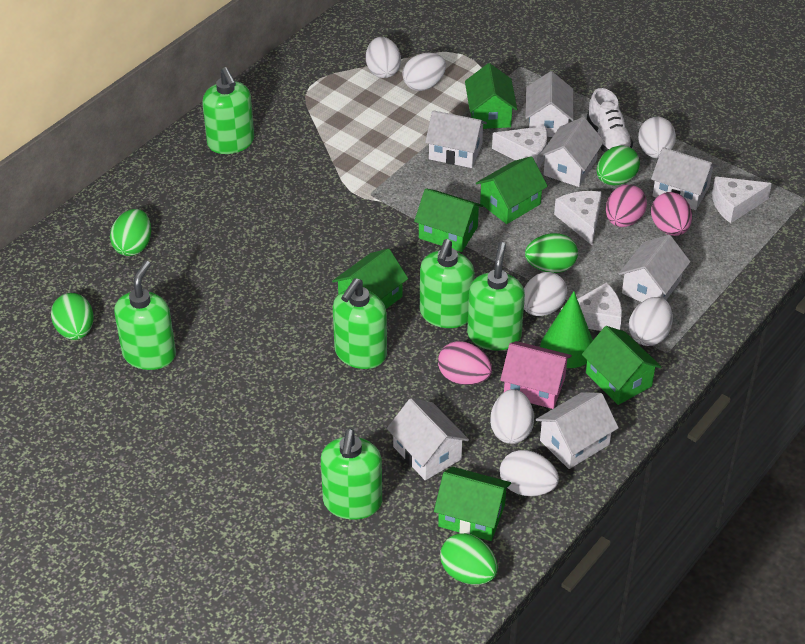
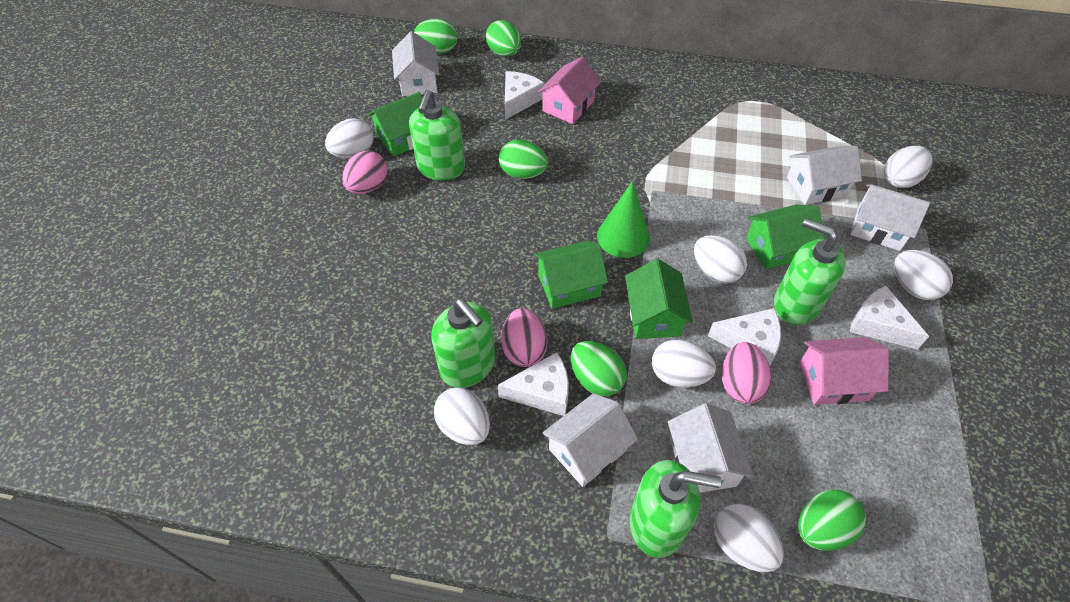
green house: [332,249,408,309] [414,188,483,252] [434,467,511,541] [465,63,517,129] [476,156,548,224] [582,326,661,405] = 6 -> [368,92,422,157] [534,240,608,309] [625,259,693,339] [746,204,824,270] = 4
green soap dispenser: [114,261,176,370] [202,67,254,154] [321,429,382,520] [333,278,387,369] [420,239,475,328] [467,242,525,351] = 6 -> [409,90,465,181] [431,299,495,388] [630,460,721,558] [774,218,846,325] = 4
pink house: [500,341,572,409] = 1 -> [537,57,601,124] [799,337,889,405] = 2
white house: [387,398,469,480] [425,110,487,168] [525,71,574,137] [536,392,619,469] [540,117,604,187] [618,235,690,302] [651,147,717,210] = 7 -> [392,31,439,96] [542,393,638,487] [668,403,753,492] [787,146,862,205] [850,184,930,251] = 5
white shoe: [587,88,633,152] = 1 -> none = 0

